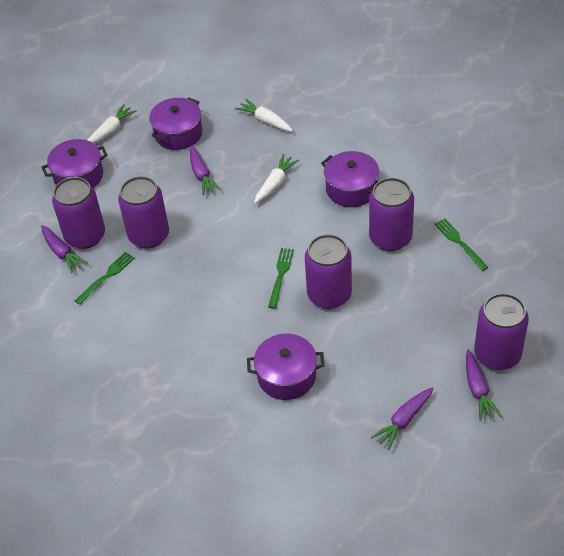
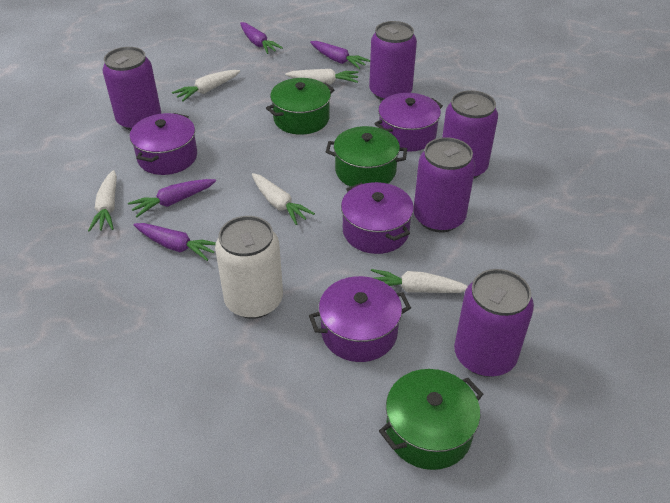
green fork: [75,252,135,305] [268,248,294,309] [434,218,488,271] = 3 -> none = 0
green pot: none = 0 -> [266,78,334,135] [326,126,407,187] [379,369,483,470] = 3
white can: none = 0 -> [215,216,283,319] = 1
white carrot: [87,104,137,144] [235,99,293,131] [254,154,299,203] = 3 -> [88,170,117,232] [172,70,240,102] [252,173,315,225] [285,69,359,84] [371,269,468,293] = 5

